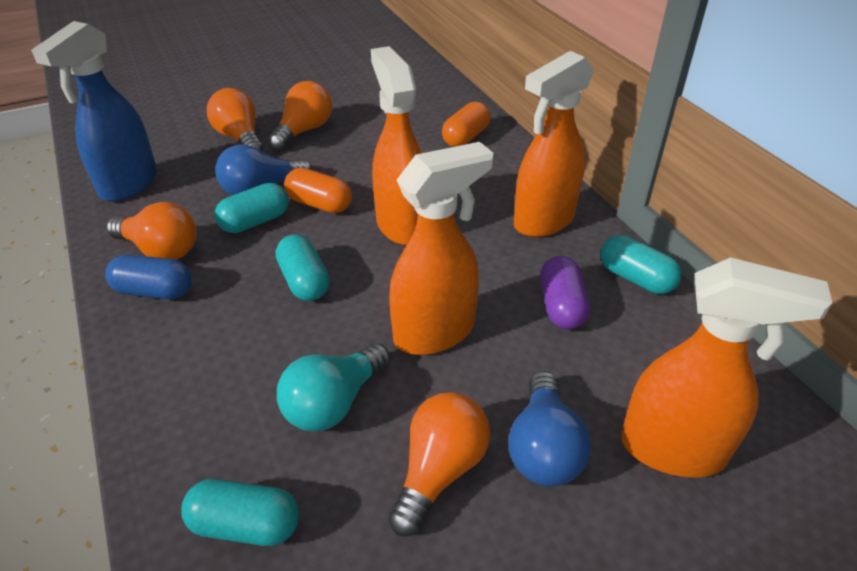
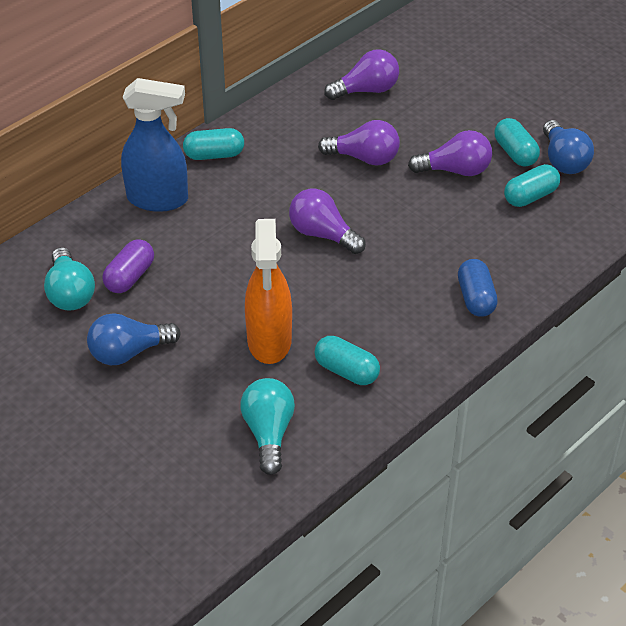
orange capsule: [284,168,352,213] [442,102,490,147] = 2 -> none = 0
orange light bulb: [106,202,197,260] [207,88,264,151] [268,81,332,151] [388,392,490,537] = 4 -> none = 0
orange spray bottle: [371,46,422,245] [389,142,494,355] [514,51,594,237] [621,257,832,477] = 4 -> [245,219,292,364] = 1
purple light bulb: none = 0 -> [289,189,366,254] [318,120,400,166] [324,49,399,100] [408,130,492,176] = 4
turquoise light bulb: [277,343,391,432] = 1 -> [44,247,95,311] [240,378,295,475] = 2

